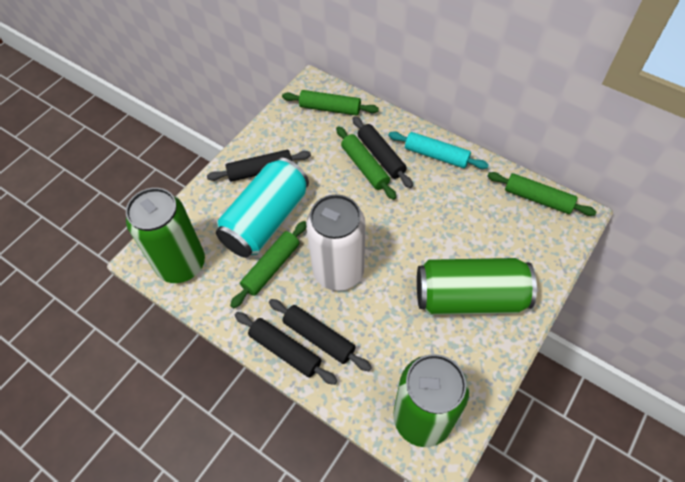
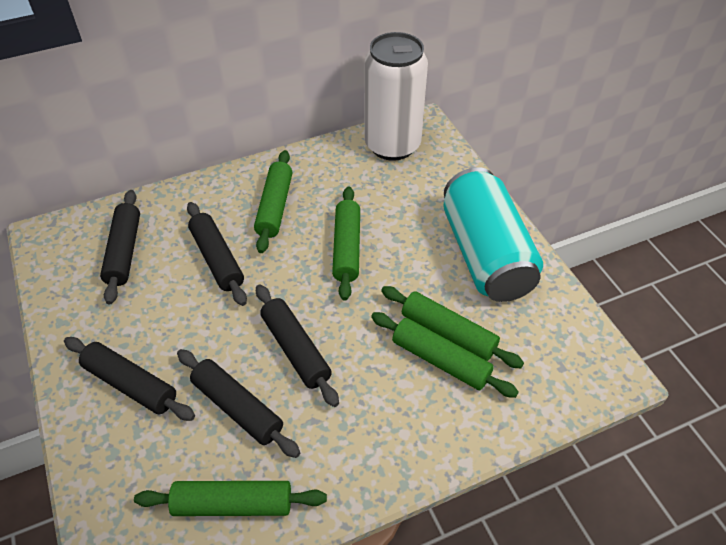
black rolling pin: [207,150,311,182] [235,312,337,385] [269,299,372,371] [352,116,413,188] = 4 -> [64,337,195,421] [100,190,140,304] [177,349,300,458] [187,202,247,306] [256,284,339,407] = 5
green can: [126,188,205,283] [393,354,469,447] [417,258,537,315] = 3 -> none = 0
green rolling pin: [230,221,306,308] [282,90,379,116] [336,126,396,200] [487,172,596,216] = 4 -> [134,481,327,516] [254,150,292,253] [332,186,360,301] [371,312,519,398] [381,286,524,368] = 5
turquoise rolling pin: [388,131,489,169] = 1 -> none = 0

